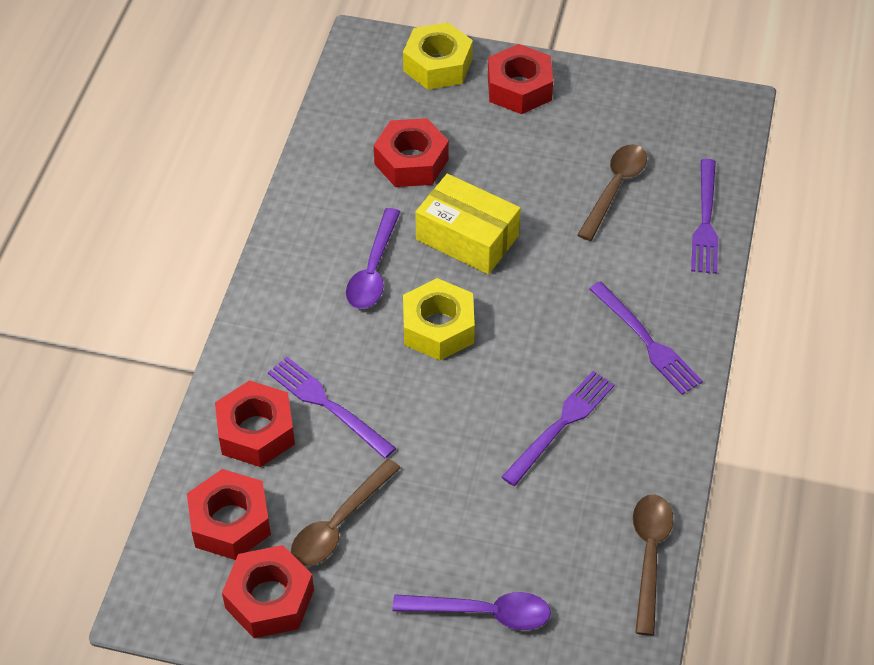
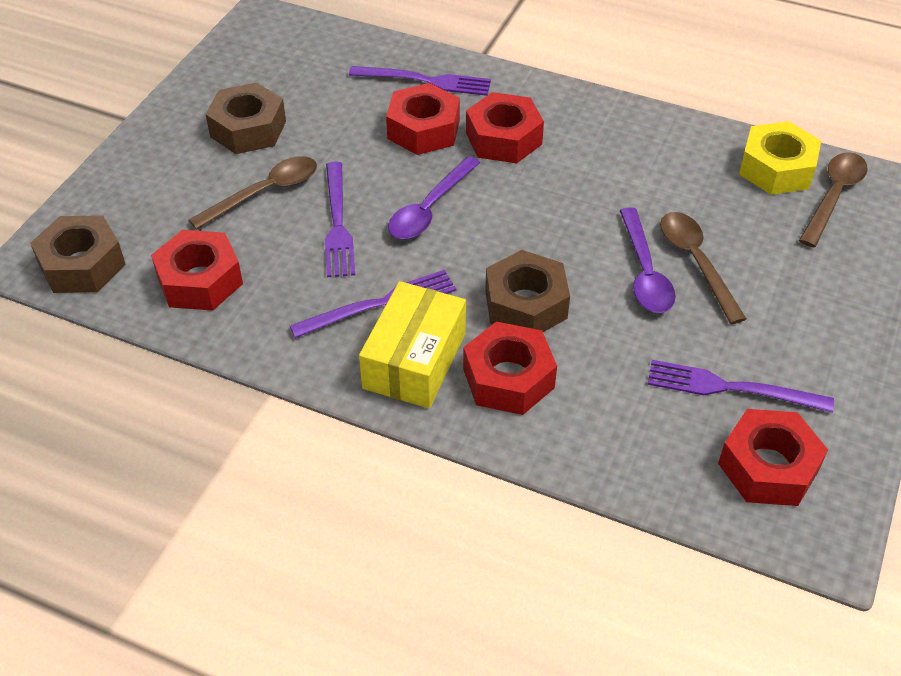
brown nut: none = 0 -> [30,215,125,293] [206,82,286,154] [485,250,570,332] = 3
yellow nut: [403,22,473,90] [403,278,475,360] = 2 -> [739,121,821,195] = 1

